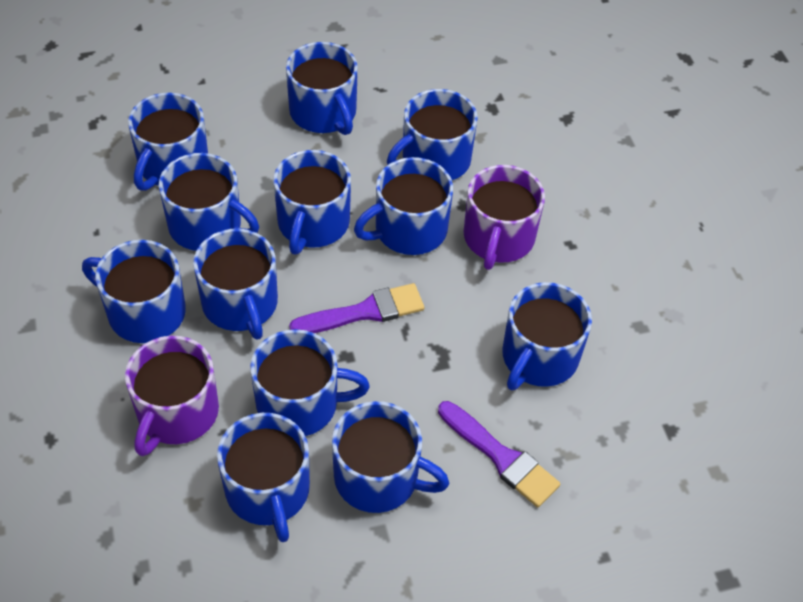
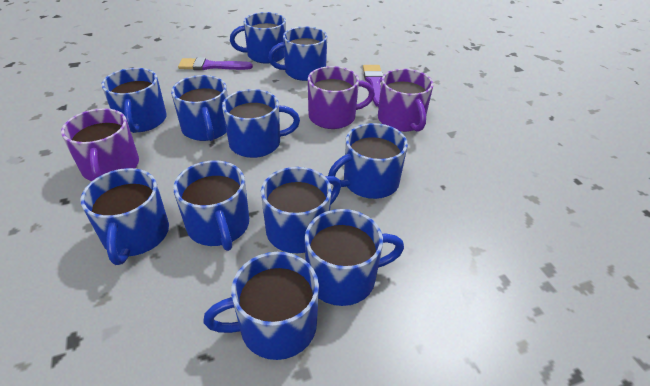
blue mug: [82,240,186,343] [128,92,208,191] [159,153,259,251] [193,229,278,340] [217,413,310,542] [250,329,370,436] [274,150,351,255] [286,42,358,135] [332,401,449,513] [354,157,453,255] [387,89,478,180] [502,282,592,390] = 12 -> [80,168,169,265] [101,68,167,133] [171,75,228,141] [173,160,249,251] [203,252,319,360] [222,89,300,158] [230,12,286,64] [261,167,341,253] [268,26,327,81] [305,209,404,306] [328,123,408,199] = 11
purple mug: [125,336,219,456] [464,165,545,270] = 2 -> [61,108,139,181] [308,66,375,129] [378,69,433,132] = 3

